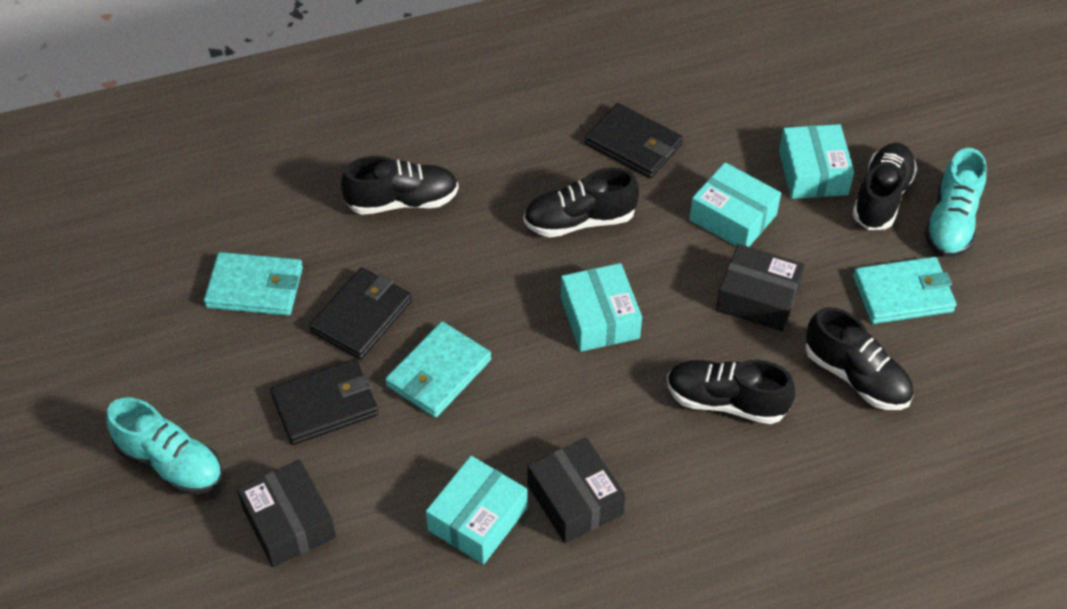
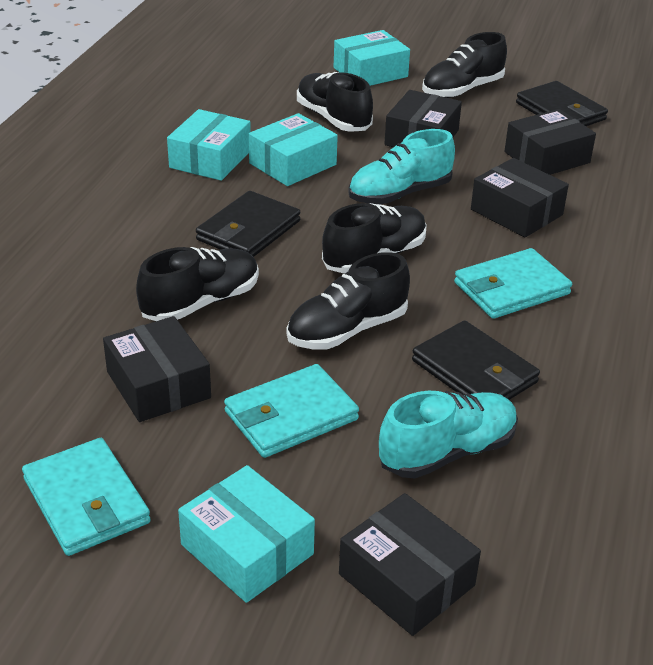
black box: [237,460,336,567] [528,437,625,543] [716,244,805,331] = 3 -> [103,316,211,422] [339,493,481,636] [384,90,462,147] [471,158,569,238] [505,109,596,175] = 5

